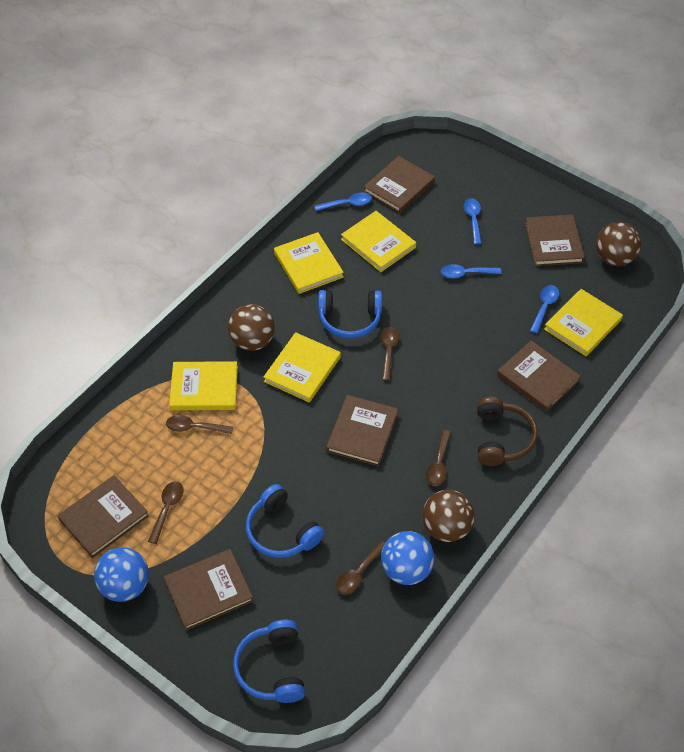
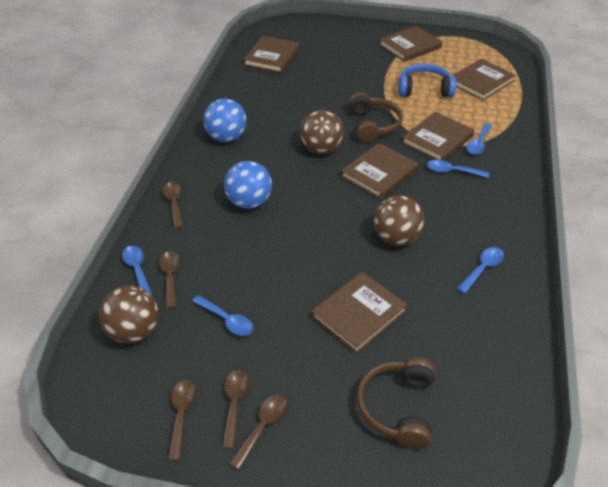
blue headphones: [233,620,305,703] [246,484,324,558] [318,290,382,338] = 3 -> [398,64,456,98] = 1
blue spoon: [315,192,372,211] [441,264,501,278] [464,198,482,245] [530,285,559,333] = 4 -> [122,246,153,296] [192,295,253,336] [427,160,489,178] [457,247,504,294] [467,123,492,155] = 5
brown headphones: [477,397,538,466] = 1 -> [348,92,403,143] [357,357,435,449] = 2
yellow book: [169,361,238,410] [263,332,341,403] [274,232,344,294] [341,211,416,272] [544,289,623,356] = 5 -> none = 0

